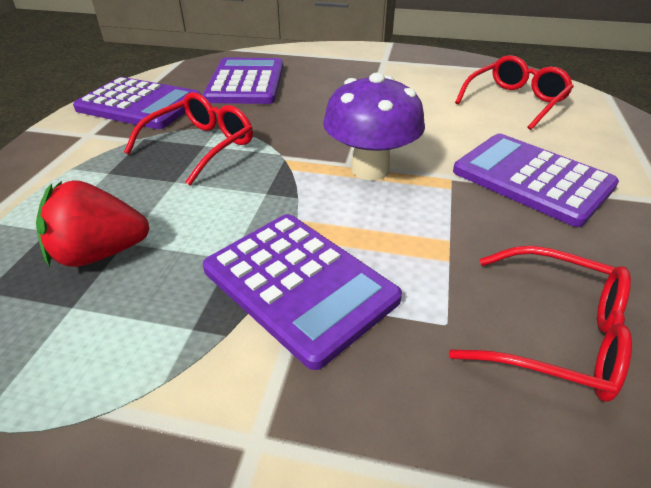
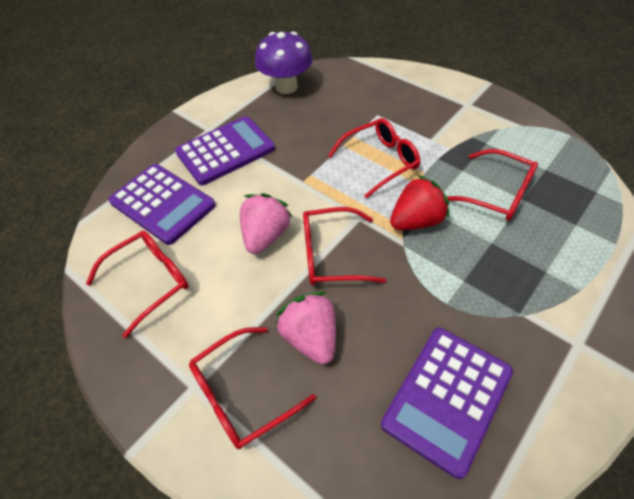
pink strawberry: none = 0 -> [240,193,292,254] [276,291,336,364] = 2
purple calculator: [73,77,201,129] [203,57,283,104] [203,214,402,370] [453,134,619,227] = 4 -> [108,164,216,245] [175,116,275,185] [381,328,513,479] = 3
red glasses: [124,92,253,186] [449,246,632,402] [455,55,574,130] = 3 -> [86,231,189,338] [189,327,316,449] [303,207,386,285] [328,118,420,198] [447,149,538,221] = 5

